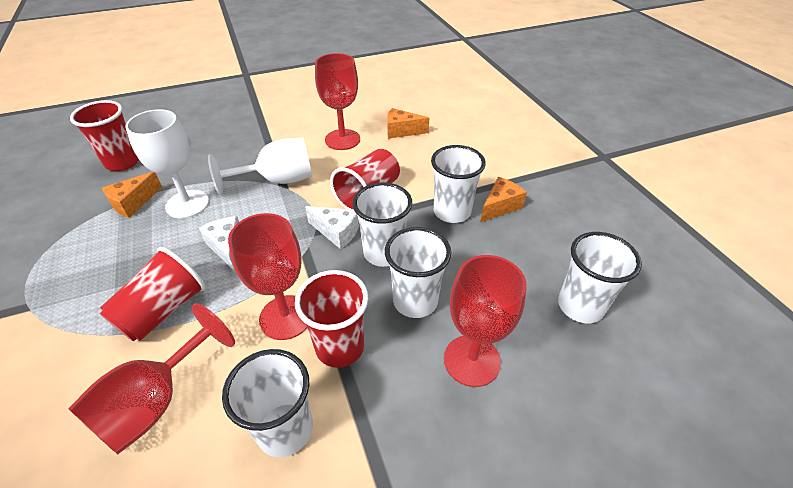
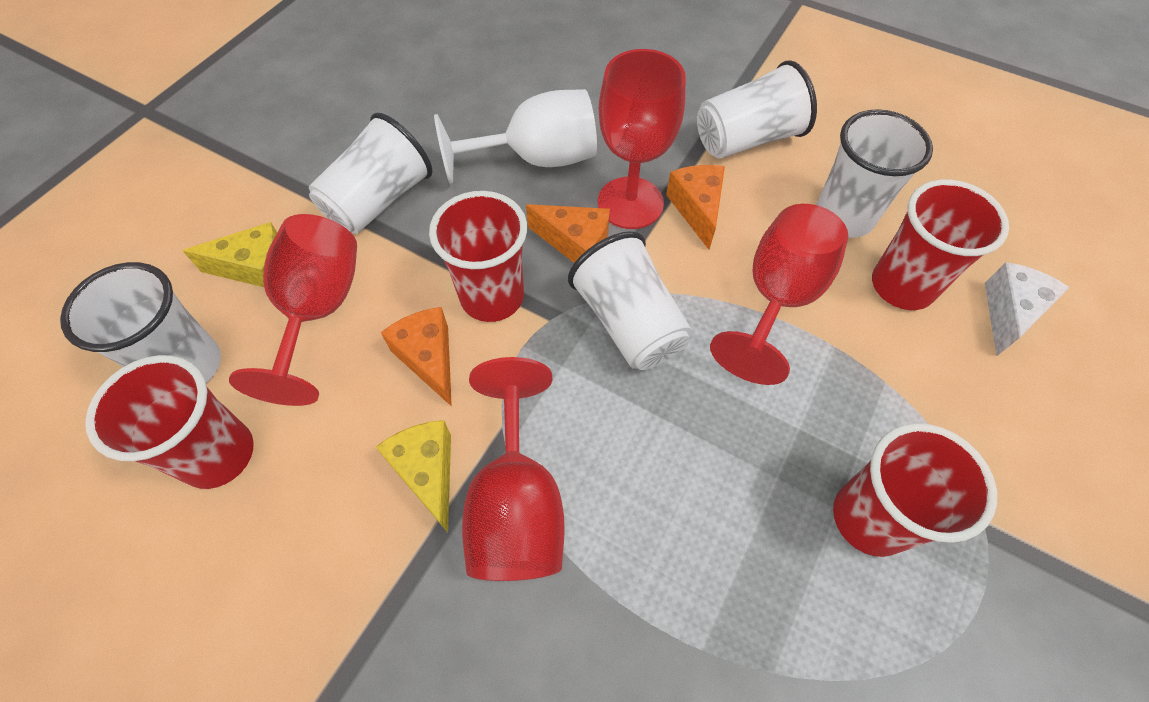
white cheese: [199,216,239,271] [305,206,359,249] = 2 -> [985,262,1070,356] = 1
white goblet: [125,109,209,219] [208,138,312,196] = 2 -> [434,89,597,184] = 1
yellow cheese: none = 0 -> [182,222,277,287] [376,420,451,532] = 2

